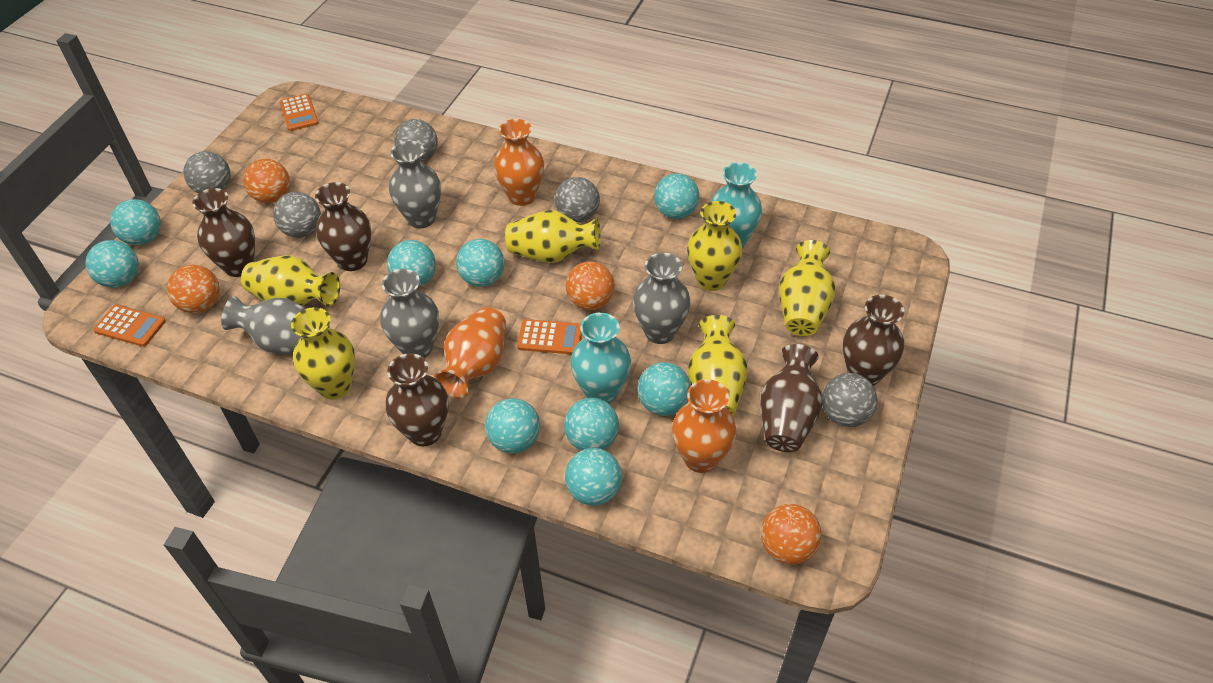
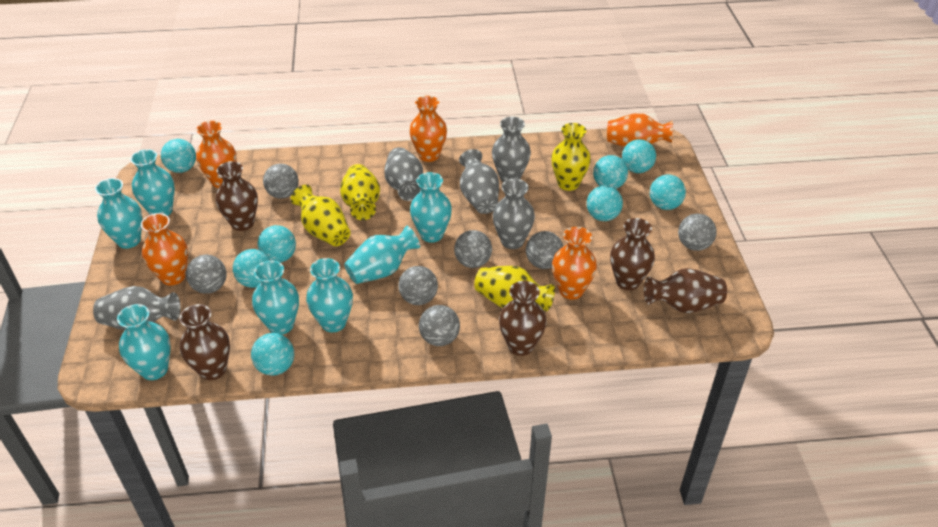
grey ball: [183,151,231,193] [273,192,321,238] [394,119,438,162] [555,177,600,223] [822,373,878,427] = 5 -> [186,255,227,294] [263,164,299,199] [398,266,438,305] [419,305,460,346] [454,230,492,268] [526,231,563,269] [678,214,717,251] = 7
grey vase: [221,296,330,354] [380,269,439,358] [389,141,441,228] [633,253,691,344] = 4 -> [93,286,181,330] [384,147,423,201] [459,149,499,214] [492,117,531,182] [493,179,535,249] = 5
orange ball: [167,265,220,314] [243,159,290,203] [566,261,615,310] [761,504,822,565] = 4 -> none = 0
orange calculator: [93,305,166,347] [279,94,319,131] [517,319,582,354] = 3 -> none = 0
orange vase: [434,307,506,398] [494,119,544,206] [672,379,736,473] = 3 -> [141,213,188,285] [196,121,236,188] [409,96,447,162] [552,227,597,300] [607,113,673,147] = 5
turquoise ball: [85,240,139,288] [110,199,161,245] [387,240,436,287] [456,239,504,287] [485,398,540,453] [564,398,619,450] [565,448,622,506] [638,362,691,416] [654,173,699,219] = 9 -> [161,139,196,173] [233,249,270,288] [251,333,294,376] [258,225,296,263] [587,185,623,221] [593,155,628,189] [622,139,656,173] [650,174,686,210] = 8
turquoise vase: [570,313,631,404] [711,162,762,248] = 2 -> [95,178,142,249] [117,304,171,380] [130,149,175,216] [252,260,299,335] [306,258,353,332] [344,226,420,284] [410,172,452,243] = 7
yellow vase: [241,256,340,307] [291,307,355,399] [505,210,601,263] [687,201,742,291] [688,315,748,416] [779,240,836,336] = 6 -> [290,185,350,246] [340,164,380,220] [474,266,555,312] [551,123,591,191] = 4

